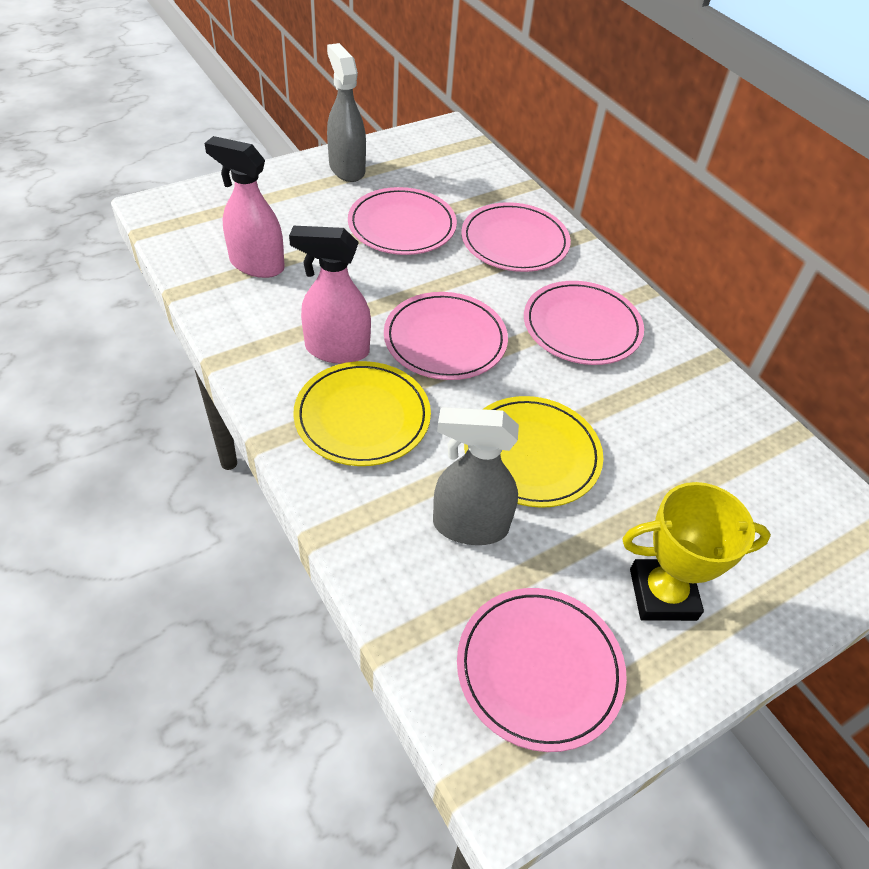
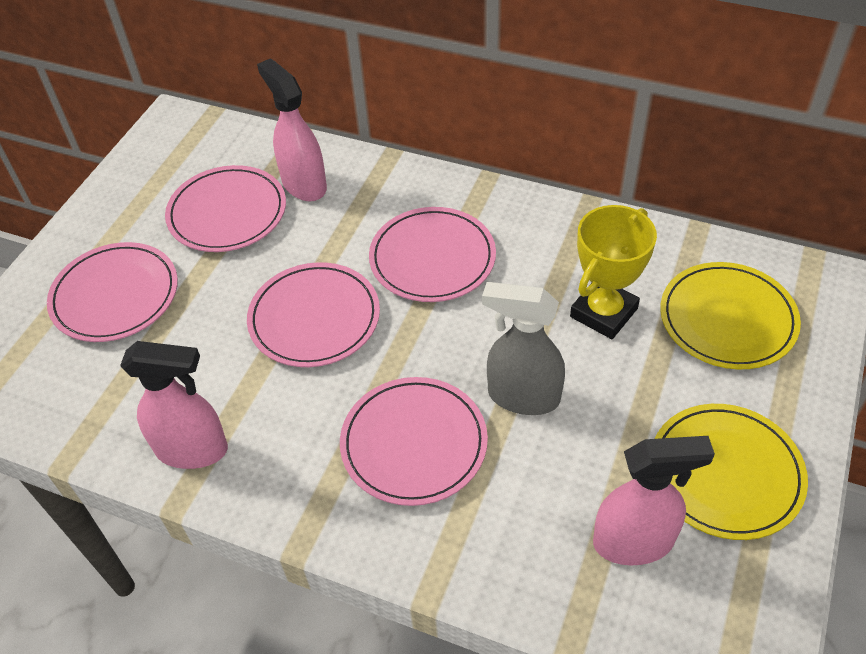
grey spray bottle: [327,43,366,182] [433,407,519,545] = 2 -> [482,282,565,415] = 1
pink spray bottle: [204,136,285,278] [289,226,371,364] = 2 -> [120,341,228,469] [257,59,327,201] [593,436,715,565] = 3

